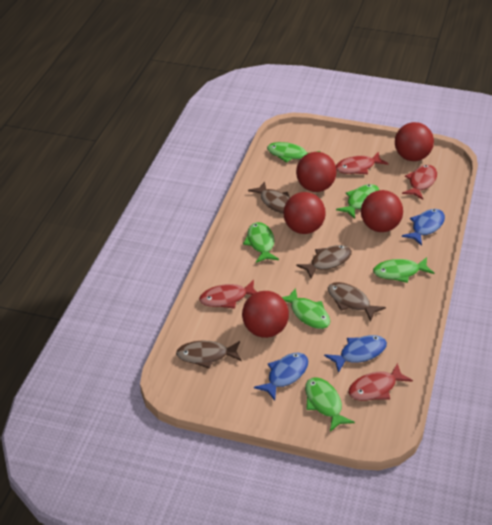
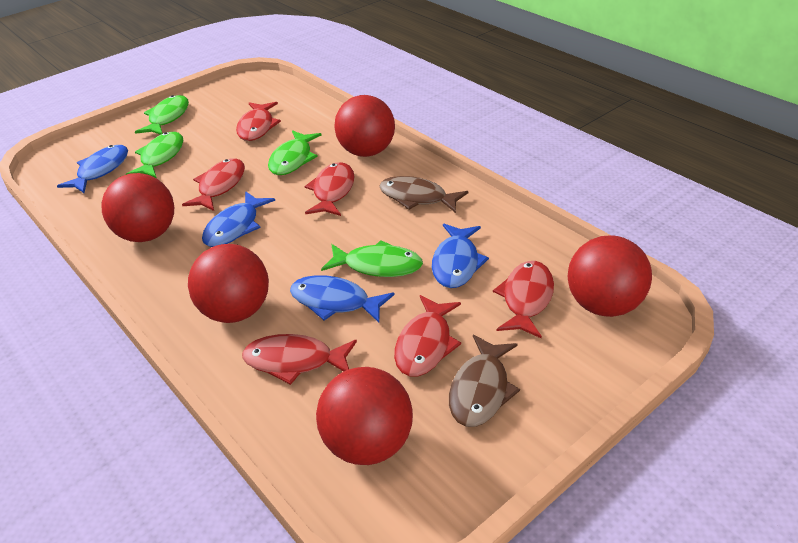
blue fish: [254,353,308,401] [324,335,387,373] [402,209,445,246] = 3 -> [57,145,128,193] [202,191,275,247] [290,275,395,323] [432,224,489,288] = 4
brown fish: [176,341,242,369] [248,182,290,214] [296,245,352,278] [328,282,386,322] = 4 -> [379,176,469,213] [449,335,520,427] = 2
green fish: [243,222,279,263] [267,142,320,163] [282,288,330,329] [305,377,355,432] [336,184,379,219] [373,257,434,283] = 6 -> [125,132,183,178] [135,95,189,135] [268,130,322,175] [321,240,423,277] = 4
red fish: [199,280,257,309] [336,152,388,174] [348,363,413,401] [402,165,437,200] = 4 -> [182,158,245,211] [236,102,281,141] [242,334,357,385] [304,162,354,216] [394,295,461,377] [493,261,554,339] = 6

